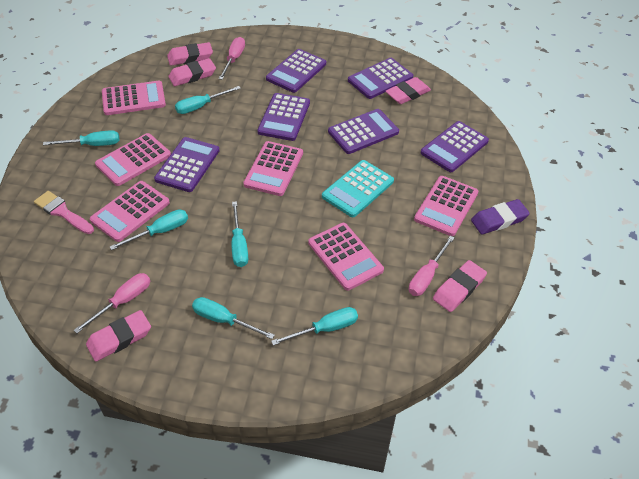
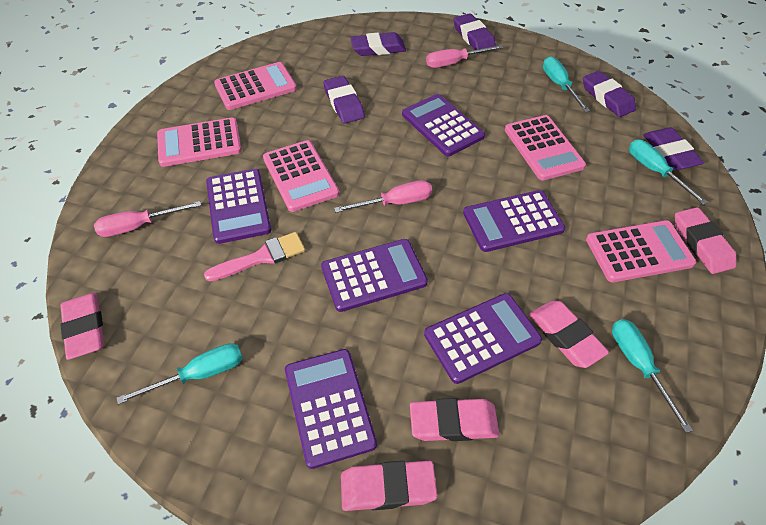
pink calculator: [90,181,170,242] [95,133,171,186] [102,81,166,115] [243,141,303,196] [308,223,384,291] [414,176,479,236] = 6 -> [157,117,242,167] [214,62,297,110] [263,140,339,212] [505,115,586,181] [586,220,696,282] = 5
purple eraser: [471,199,530,235] = 1 -> [323,76,365,124] [351,32,406,56] [453,13,496,53] [583,71,636,117] [643,127,704,170] = 5
turquoise calculator: [322,160,394,217] = 1 -> none = 0
turquoise screwdriver: [43,130,119,146] [110,210,188,250] [175,86,241,114] [192,297,275,339] [232,201,248,267] [271,307,358,345] = 6 -> [116,343,243,405] [543,56,590,112] [612,319,693,433] [629,140,708,205] = 4

